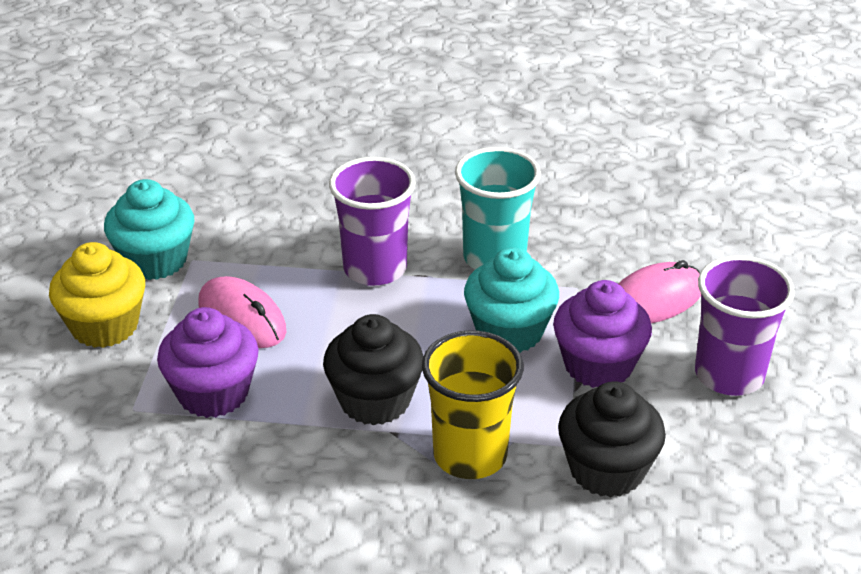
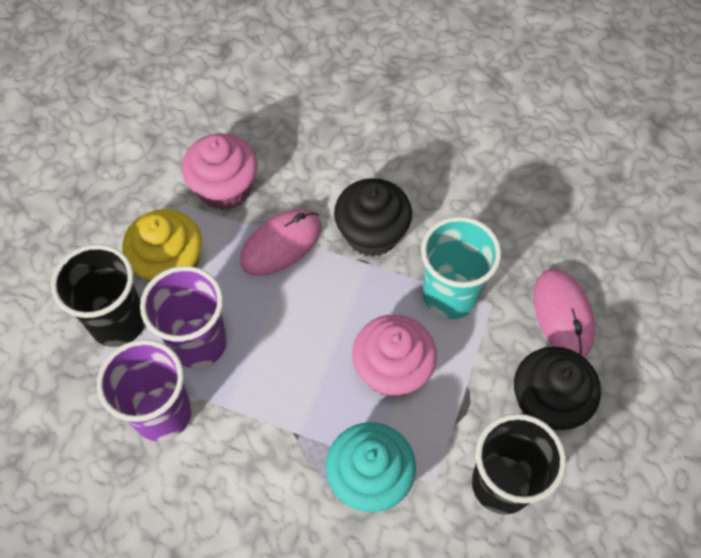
black cup: none = 0 -> [51,244,145,347] [472,414,566,515] = 2
pink cupcake: none = 0 -> [182,133,258,210] [352,315,437,397] = 2
purple cupcake: [157,307,259,418] [553,280,652,388] = 2 -> none = 0
turquoise cupcake: [104,179,194,280] [464,247,559,353] = 2 -> [326,422,416,512] = 1
yellow cup: [422,330,524,479] = 1 -> none = 0

